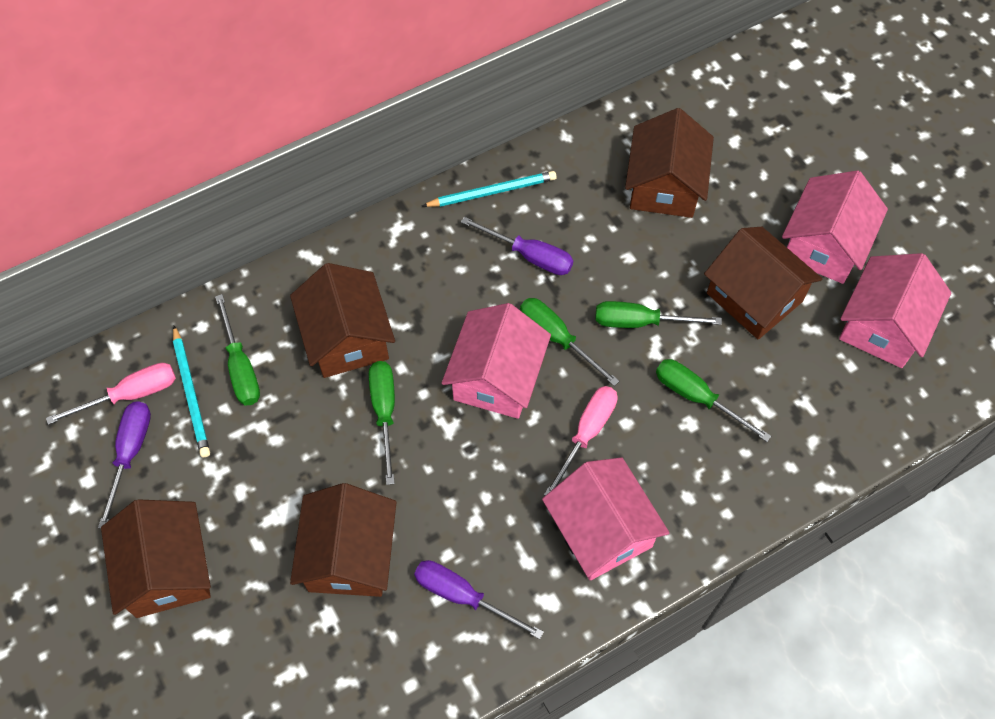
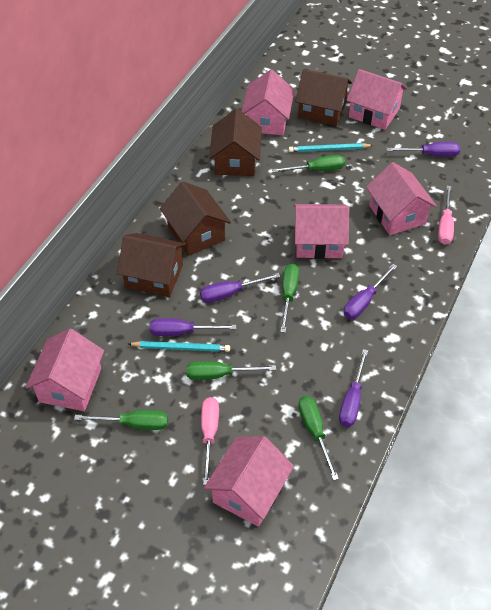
brown house: [101,499,211,618] [290,263,395,378] [290,483,397,597] [625,108,714,218] [704,227,822,340] = 5 -> [117,233,186,297] [160,182,231,256] [209,109,262,176] [295,69,352,126] = 4
pink house: [442,303,551,419] [542,457,669,580] [782,171,888,284] [839,253,951,368] = 4 -> [25,329,104,411] [204,436,294,527] [242,70,294,135] [294,204,349,259] [347,69,407,130] [366,162,437,235] = 6
purple screwdriver: [98,401,151,529] [414,560,544,639] [461,217,573,275] = 3 -> [150,318,236,336] [200,273,280,303] [339,349,368,427] [344,264,397,319] [387,142,460,157] = 5

